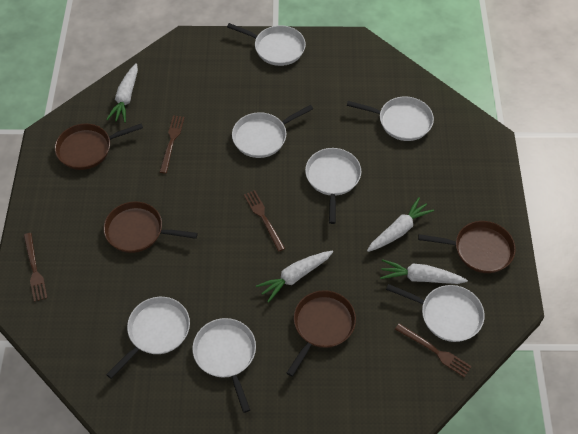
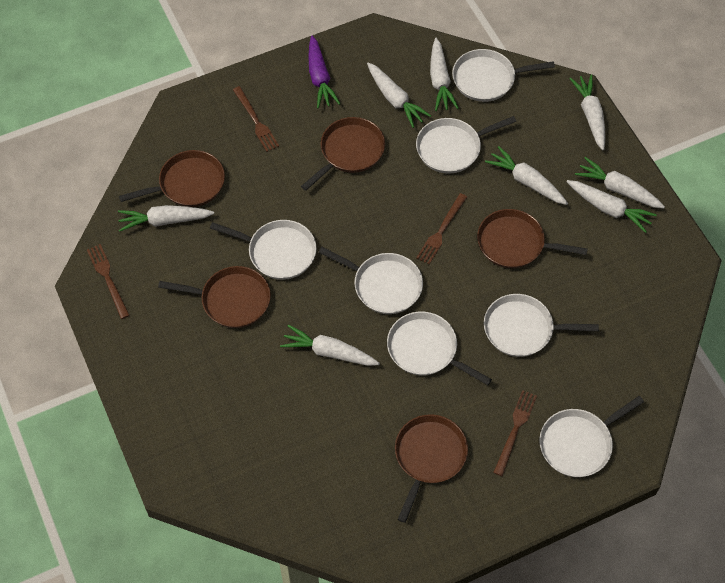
brown pan: [55,123,143,170] [103,202,198,253] [287,290,356,377] [418,221,516,273] = 4 -> [119,150,225,207] [158,266,271,328] [301,117,385,191] [395,414,468,523] [477,209,588,268] = 5
purple carrot: none = 0 -> [308,35,340,109] = 1
white carrot: [106,63,138,123] [256,251,333,303] [367,197,434,252] [380,259,468,284] = 4 -> [118,205,214,232] [280,325,380,366] [367,62,431,128] [430,38,459,111] [485,146,568,205] [566,180,657,233] [569,74,605,150] [575,157,665,209] = 8

